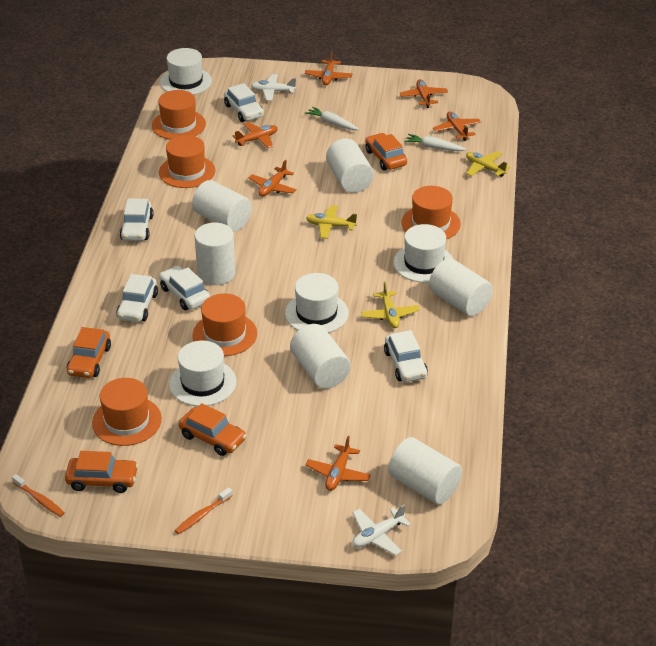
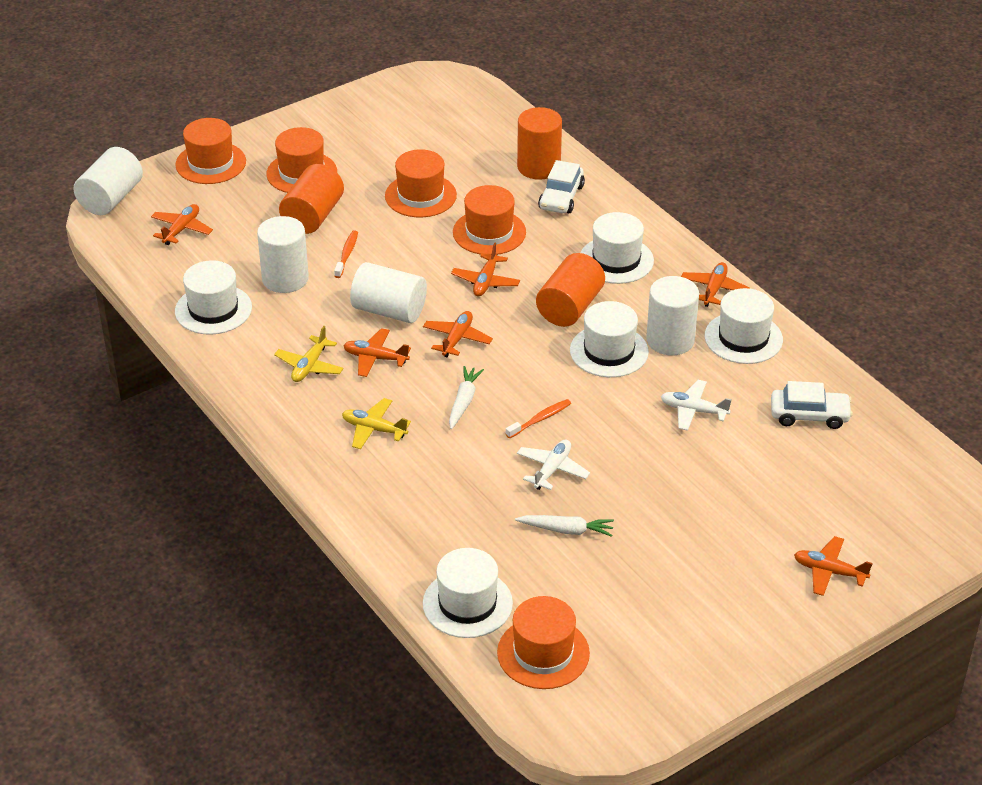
orange car: [65,451,138,493] [67,327,111,378] [179,403,247,456] [365,133,407,170] = 4 -> none = 0
orange cylinder: none = 0 -> [279,164,344,234] [517,107,562,180] [536,253,605,327] = 3
white car: [116,274,158,322] [120,198,154,241] [159,266,210,310] [224,83,264,122] [384,330,428,382] = 5 -> [538,160,585,213] [771,381,853,429] = 2
white cylinder: [192,180,252,232] [195,223,236,285] [290,324,351,389] [326,139,374,193] [388,437,462,504] [429,258,493,316] = 6 -> [73,147,143,215] [257,216,309,293] [350,262,427,323] [646,276,699,355] = 4
white hat: [160,48,212,95] [169,341,236,406] [285,273,349,333] [393,224,453,283] = 4 -> [175,260,252,335] [423,548,513,638] [570,301,649,377] [581,212,654,284] [705,288,783,364] = 5
yellow plane: [306,205,357,239] [361,281,420,328] [466,151,510,177] = 3 -> [274,326,344,382] [342,398,411,449] = 2

